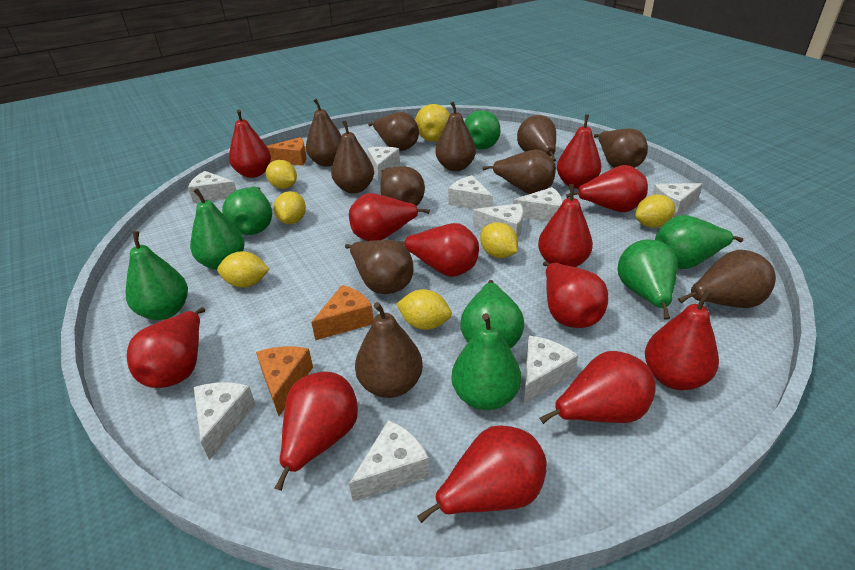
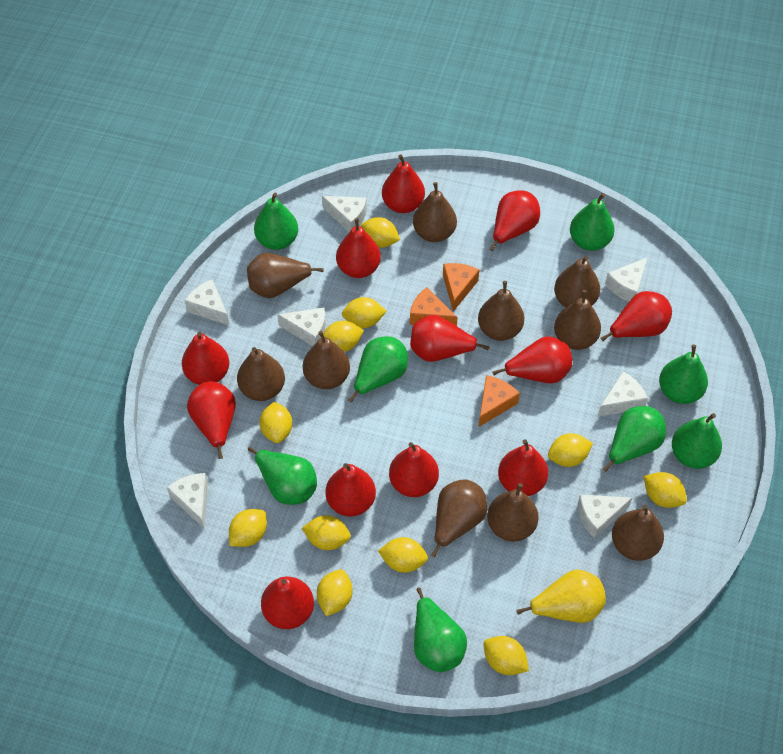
brown pear: [306,99,342,167] [331,121,374,193] [345,240,414,294] [355,302,423,398] [368,112,419,151] [380,166,425,206] [435,101,476,171] [482,150,556,194] [517,115,556,162] [594,129,648,168] [678,250,776,308] = 11 -> [237,347,285,401] [247,253,324,298] [303,331,350,389] [413,182,457,242] [431,479,487,557] [478,281,524,341] [487,483,539,542] [554,256,600,307] [554,290,601,350] [612,505,664,561] = 10
white cheese: [188,171,236,203] [194,382,256,460] [349,420,430,502] [367,147,400,181] [448,175,493,209] [473,203,523,238] [513,187,563,222] [524,336,578,404] [652,183,703,218] = 9 -> [167,473,208,528] [185,280,230,326] [277,307,326,346] [322,196,367,232] [578,494,632,539] [597,371,648,417] [605,257,648,302] = 7
yellow lemon: [217,251,269,288] [266,160,297,189] [274,191,306,224] [396,289,452,330] [480,222,518,258] [635,194,675,228] = 6 -> [229,509,267,547] [260,402,292,443] [302,515,351,550] [317,569,353,616] [323,321,364,352] [342,297,387,328] [361,217,400,248] [378,537,428,573] [483,636,529,675] [548,433,593,467] [644,472,687,508] = 11

